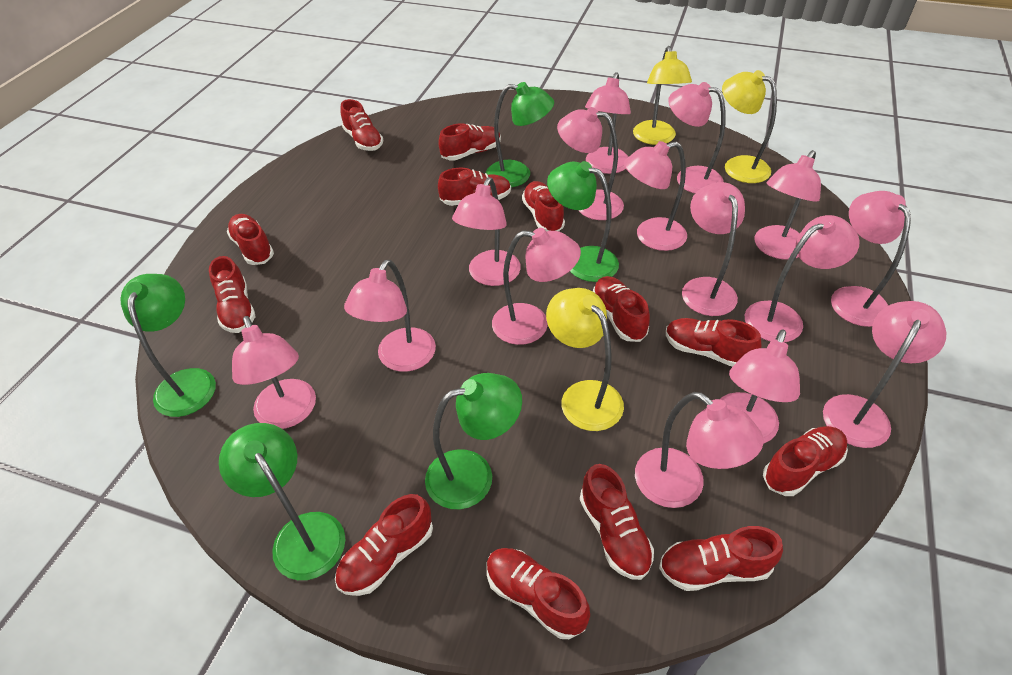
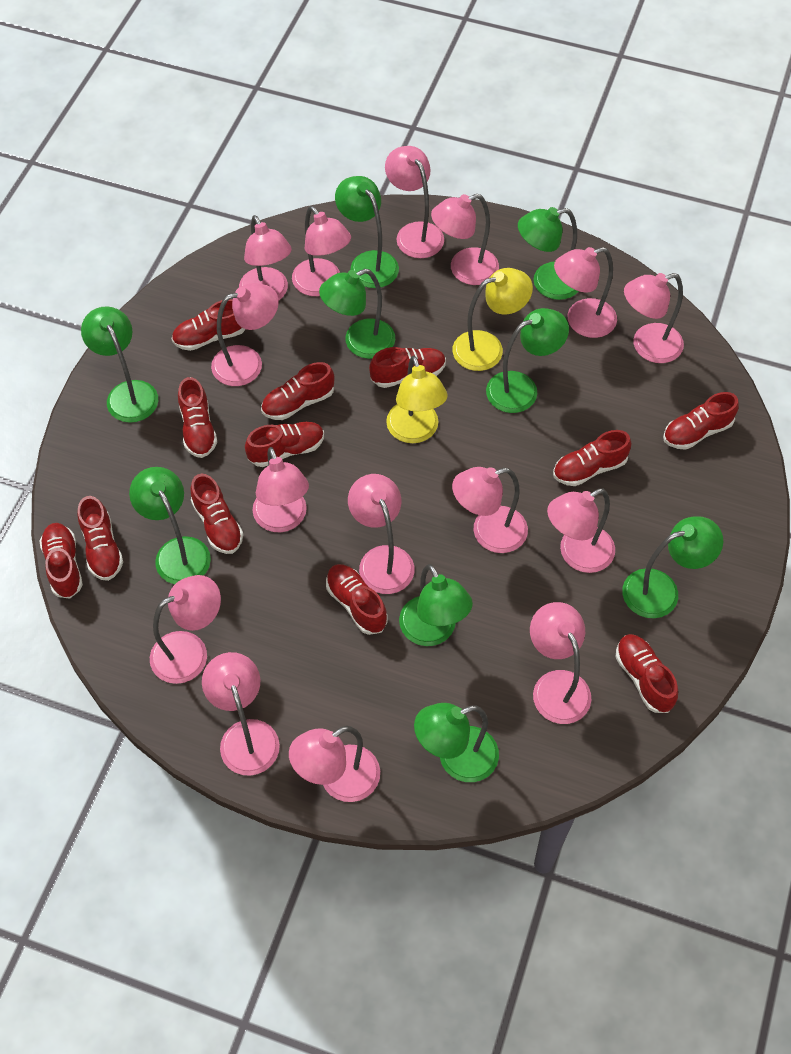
green lamp: [120,274,216,417] [219,423,345,580] [425,373,522,509] [486,82,554,187] [547,161,619,282] = 5 -> [81,307,158,423] [129,467,211,584] [319,269,395,359] [335,176,399,288] [399,564,473,646] [414,703,499,782] [486,308,569,413] [518,207,578,300] [622,516,724,618] = 9
red shoe: [209,256,256,333] [227,214,274,265] [335,494,433,596] [340,99,383,151] [438,123,501,161] [438,168,511,206] [487,548,590,639] [522,181,565,231] [580,464,654,580] [593,276,650,342] [659,526,783,591] [666,318,761,367] [763,426,848,496] = 13 -> [39,523,83,599] [77,496,123,581] [172,299,245,351] [178,377,217,458] [190,474,243,554] [245,422,324,467] [261,362,335,420] [326,564,388,635] [369,347,446,388] [553,430,631,486] [616,634,678,713] [663,392,739,450] = 12
yellow lamp: [546,288,624,431] [633,46,692,145] [722,70,777,183] = 3 -> [386,356,448,443] [453,268,533,371] = 2

